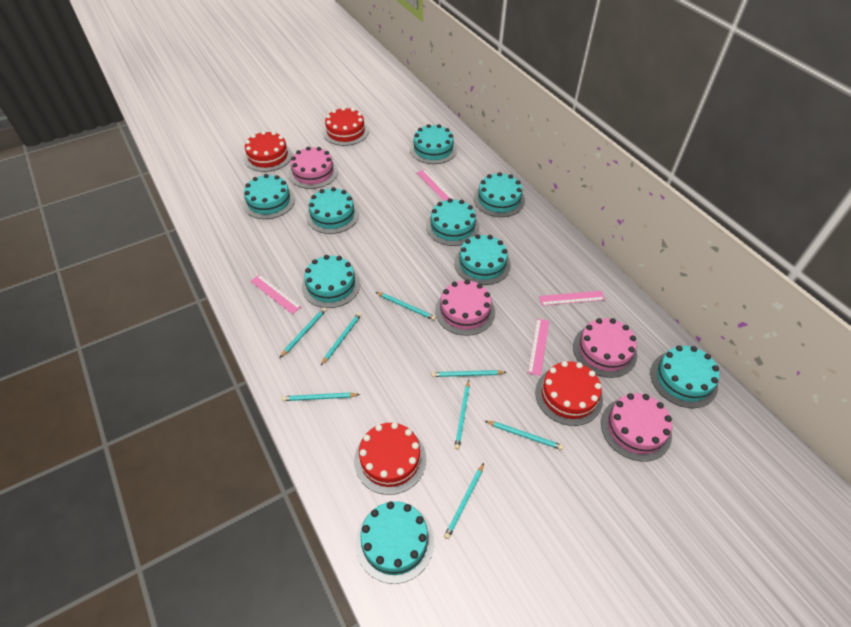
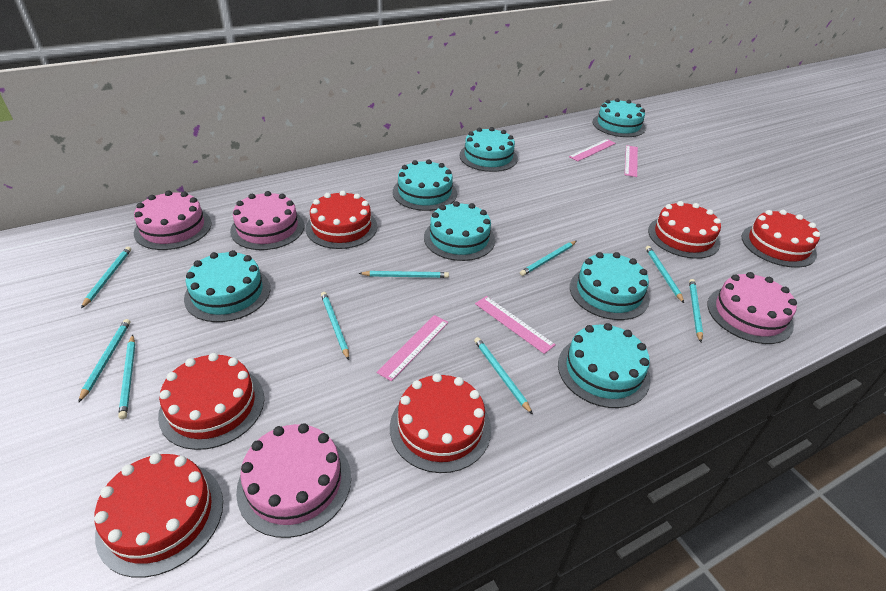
red cake: [244,131,292,172] [323,107,369,146] [354,422,426,495] [535,361,603,426] = 4 -> [94,453,223,578] [158,353,264,450] [306,191,377,249] [390,373,491,473] [648,201,721,259] [741,210,820,268] = 6
turquoise cake: [243,174,295,219] [302,255,360,308] [306,187,359,234] [355,501,434,584] [410,124,457,164] [426,198,479,246] [454,234,511,285] [474,172,525,217] [650,346,720,408] = 9 -> [184,250,270,322] [393,159,457,211] [424,201,495,261] [459,127,518,172] [558,323,651,408] [570,252,650,320] [592,98,646,137] = 7
turquoise pencil: [280,308,326,358] [282,392,360,401] [321,313,362,365] [376,292,436,320] [431,370,507,377] [444,463,484,539] [454,380,470,450] [485,421,563,450] = 8 -> [78,319,130,403] [81,247,131,308] [118,335,135,419] [321,292,349,360] [359,271,449,278] [474,337,533,415] [520,241,576,276] [646,246,684,303] [689,279,703,342] = 9

